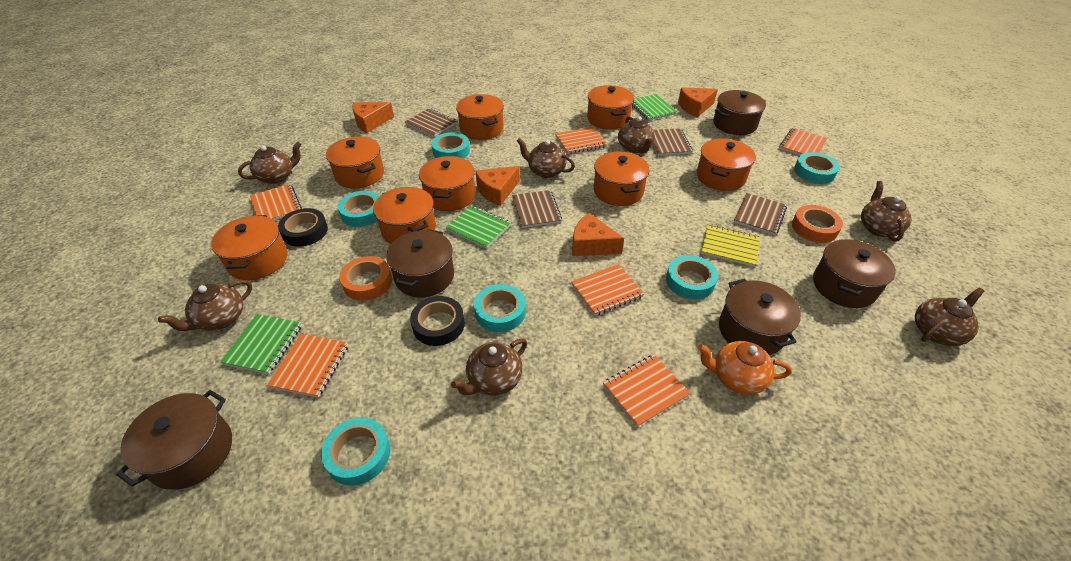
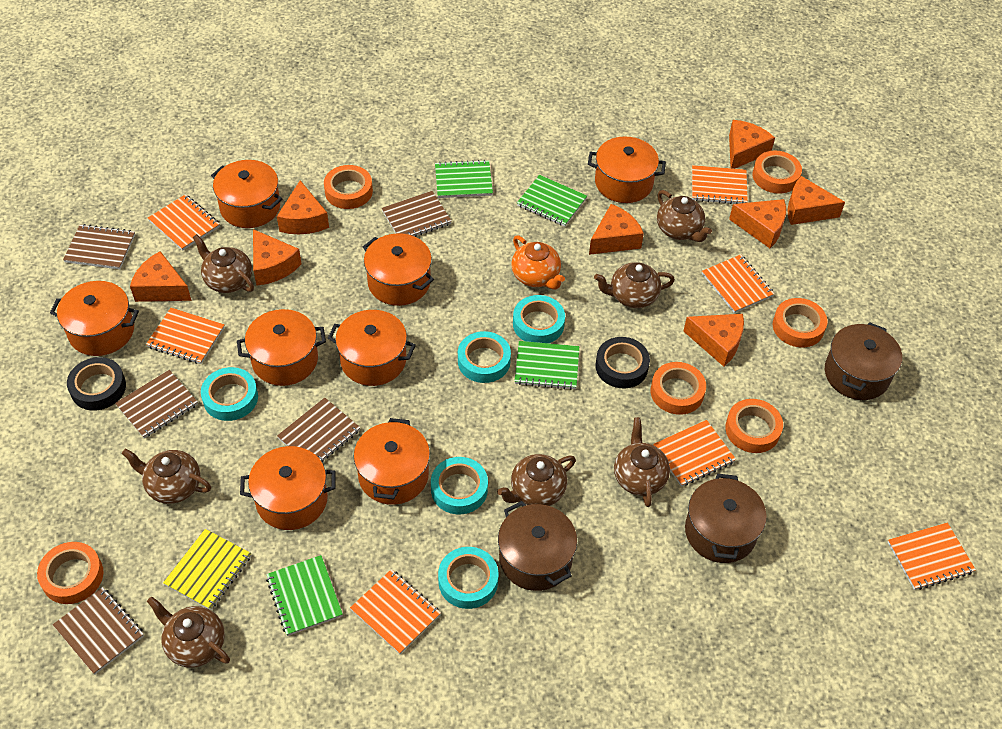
brown notebook: [405,108,457,137] [512,190,562,228] [653,128,693,156] [734,193,787,235] = 4 -> [53,587,144,675] [63,224,135,269] [115,370,198,438] [277,398,360,463] [381,191,452,237] = 5
brown pot: [116,390,232,490] [386,229,454,298] [713,90,766,135] [719,278,801,355] [813,239,896,308] = 5 -> [498,501,577,591] [685,473,767,563] [825,322,902,400] = 3
green notebook: [220,314,302,374] [445,205,511,248] [632,94,677,120] = 3 -> [266,555,343,636] [435,160,493,198] [514,341,579,390] [517,175,587,227] = 4
orange cheese: [352,102,394,133] [476,166,520,206] [572,213,624,256] [678,87,718,117] = 4 -> [130,251,192,302] [253,229,302,286] [277,180,329,234] [589,204,644,255] [683,314,744,367] [729,120,775,169] [729,199,786,248] [787,176,845,225] = 8
orange notebook: [250,184,302,220] [267,334,348,398] [555,127,607,154] [571,264,644,316] [603,354,690,427] [779,128,828,155] = 6 -> [146,308,225,364] [148,194,220,251] [350,569,441,654] [653,420,736,487] [692,165,748,204] [702,255,775,313] [888,522,976,590] = 7
orange tape: [339,256,392,301] [792,205,843,243] = 2 -> [37,542,104,604] [324,165,373,209] [651,362,706,415] [725,399,783,453] [752,151,802,194] [773,298,827,348] = 6
turquoise tape: [321,417,390,486] [338,191,380,227] [431,132,470,158] [474,284,526,332] [666,255,718,300] [794,152,840,184] = 6 -> [201,367,258,421] [431,457,488,514] [438,547,498,609] [458,331,511,383] [513,295,565,343] = 5

